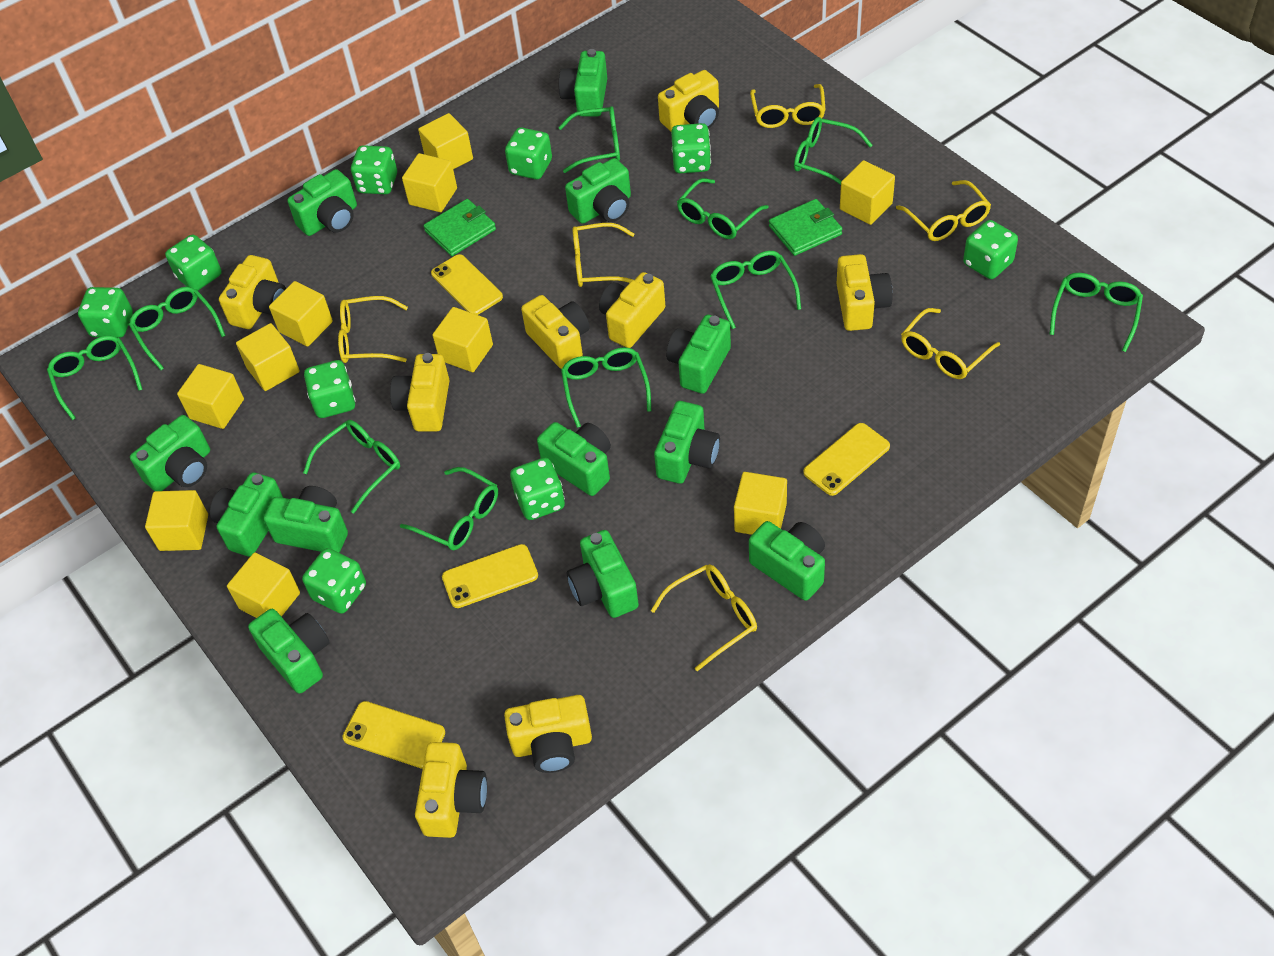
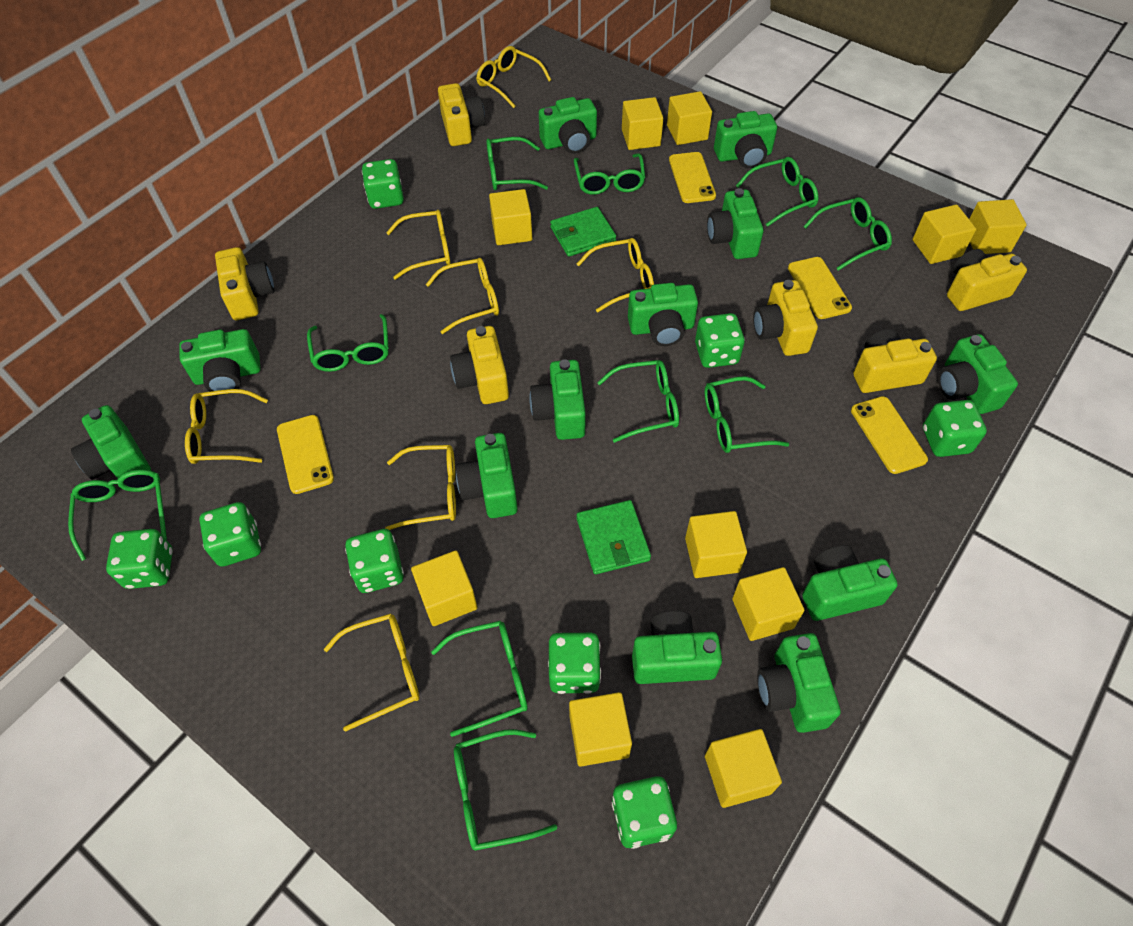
green dice: [78,287,133,338] [165,234,222,290] [302,548,366,614] [304,360,355,418] [351,145,397,195] [505,127,552,179] [510,457,565,520] [671,123,711,173] [963,220,1018,279] = 9 -> [106,529,173,589] [199,502,261,567] [345,529,404,593] [362,159,404,209] [548,633,601,694] [612,776,677,849] [695,313,745,368] [923,400,987,457] = 8
yellow camera: [219,255,286,329] [390,353,450,431] [415,742,487,838] [504,695,592,773] [521,295,590,369] [599,272,665,348] [658,70,719,131] [836,254,893,331] = 8 -> [215,247,275,320] [438,83,485,146] [450,326,509,404] [753,280,818,356] [853,329,937,393] [947,249,1027,311] = 6
yellow glasses: [338,296,408,363] [572,223,634,287] [651,564,757,671] [750,84,826,128] [896,180,991,241] [901,308,1000,379] = 6 -> [185,389,268,464] [324,614,419,732] [385,445,456,530] [386,210,451,280] [426,258,499,334] [476,46,551,108] [577,238,654,312] = 7

